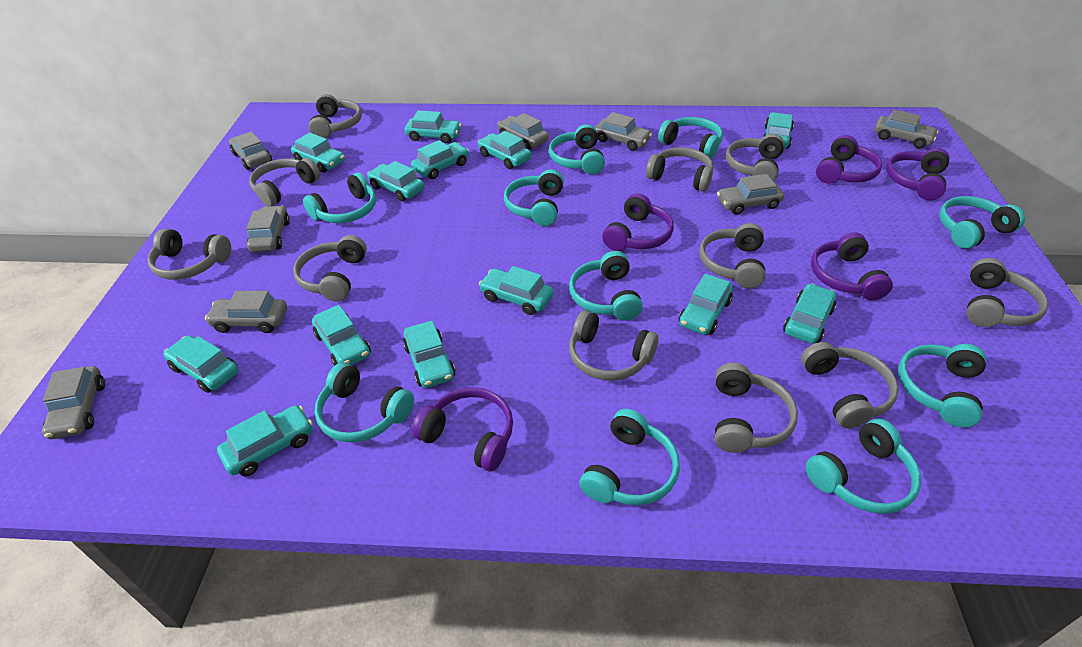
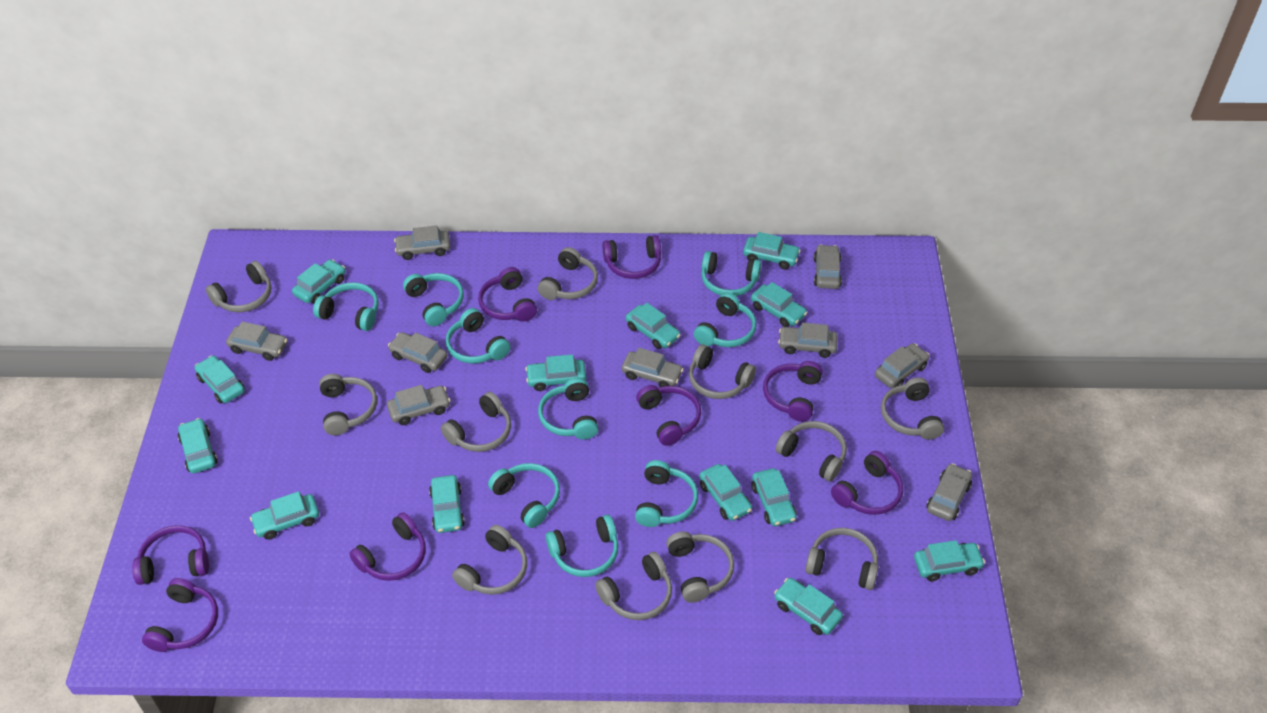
grey car: [42,366,105,439] [205,291,287,333] [229,132,272,170] [246,205,290,252] [498,113,549,150] [595,112,652,151] [717,174,784,215] [874,109,939,148] = 8 -> [226,322,287,361] [387,385,450,425] [388,332,447,373] [394,225,450,260] [622,348,684,387] [778,322,838,358] [814,245,842,289] [875,343,929,388] [926,463,972,521] = 9
purple headphones: [412,387,513,471] [602,193,674,251] [811,232,893,300] [816,135,882,184] [886,148,949,200] = 5 -> [132,525,209,585] [142,578,218,652] [349,512,426,581] [478,267,537,322] [602,235,661,279] [636,385,701,446] [763,361,823,422] [831,451,903,515] = 8
turquoise headphones: [303,172,376,223] [315,362,414,442] [504,169,564,226] [549,124,605,174] [569,251,643,321] [579,409,680,505] [658,117,723,159] [806,419,921,514] [898,344,986,427] [939,196,1025,249] = 10 -> [313,282,379,331] [403,273,464,326] [446,308,511,363] [488,463,560,528] [538,378,599,440] [546,515,618,577] [635,460,698,527] [694,293,756,347] [701,251,761,296] = 9

